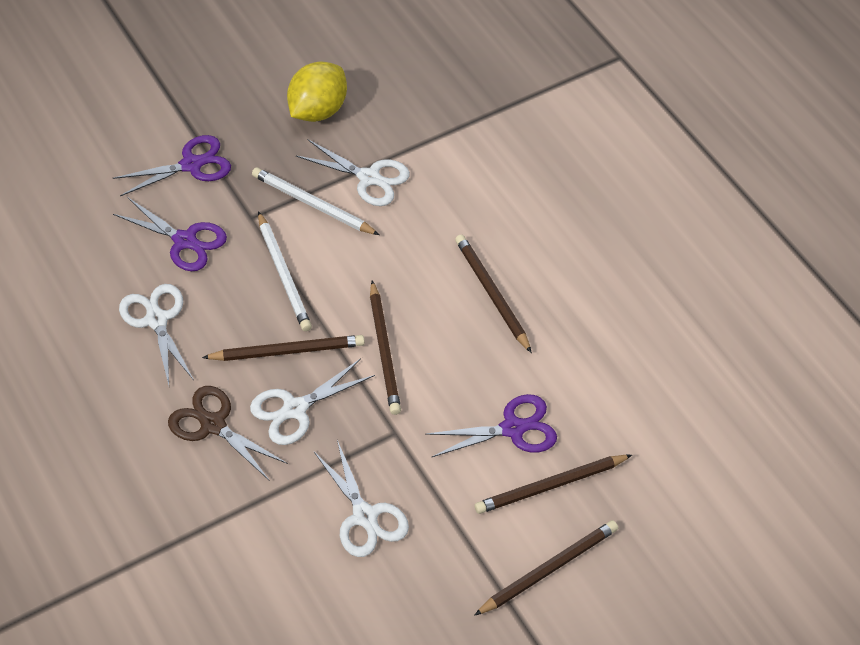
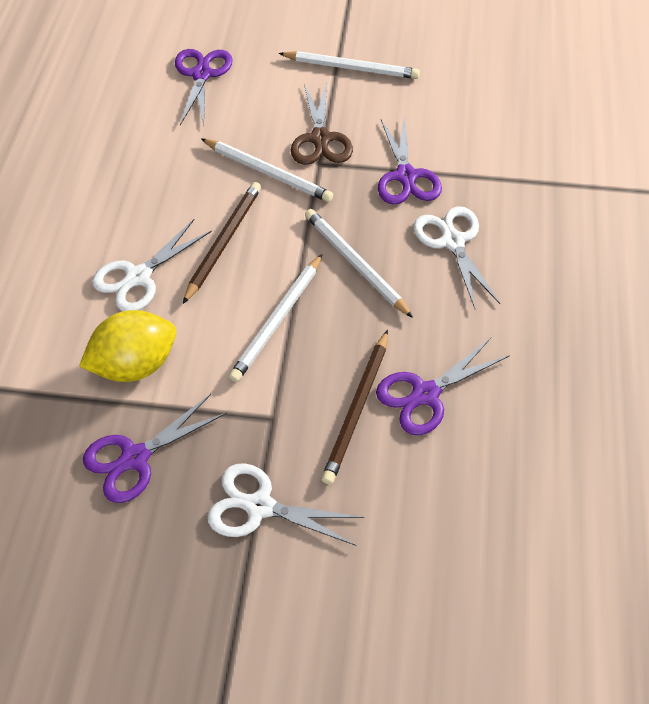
brown pencil: [202,335,365,361] [370,280,401,415] [455,234,532,353] [474,520,618,616] [475,455,632,514] = 5 -> [183,182,261,304] [321,330,388,485] = 2
purple scissors: [113,135,231,196] [113,197,227,271] [425,394,557,457] = 3 -> [83,394,227,503] [175,49,232,126] [376,338,510,435] [378,119,442,205] = 4
white pencil: [252,167,379,235] [258,211,312,331] = 2 -> [201,138,333,202] [229,254,322,382] [278,51,420,79] [305,209,413,318] = 4
white scissors: [119,284,194,385] [250,359,375,445] [296,140,410,206] [313,440,409,557] = 4 -> [92,219,212,311] [207,463,364,546] [414,206,500,308] = 3

